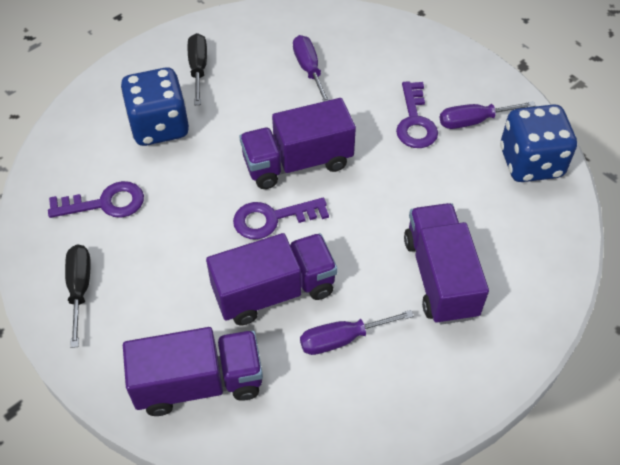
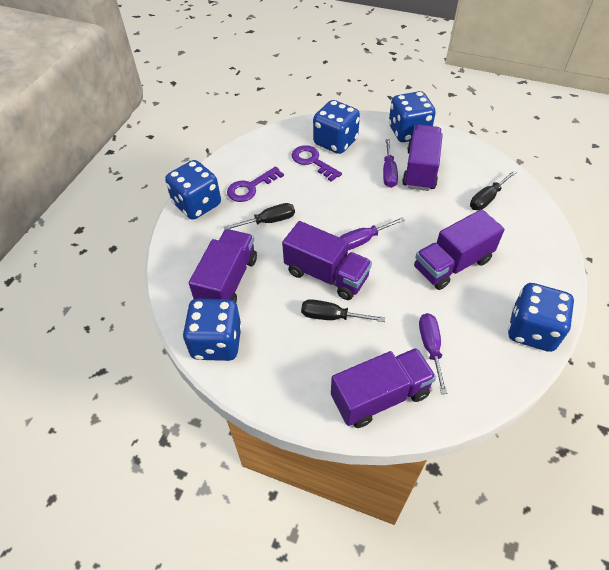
black screwdriver: [65,245,91,348] [188,33,207,105] = 2 -> [224,203,295,230] [301,299,385,322] [470,170,517,210] = 3
blue dice: [120,68,189,146] [500,104,577,182] = 2 -> [165,160,221,219] [182,299,242,361] [313,100,360,154] [389,91,436,142] [508,283,574,352] = 5
purple key: [48,181,144,218] [233,198,329,239] [396,81,438,148] = 3 -> [227,166,284,202] [292,145,342,182] = 2
purple truck: [123,327,263,416] [206,233,338,325] [239,98,356,189] [404,203,489,325] = 4 -> [189,229,257,302] [282,221,372,300] [331,348,436,428] [402,124,443,191] [414,209,505,290] = 5

